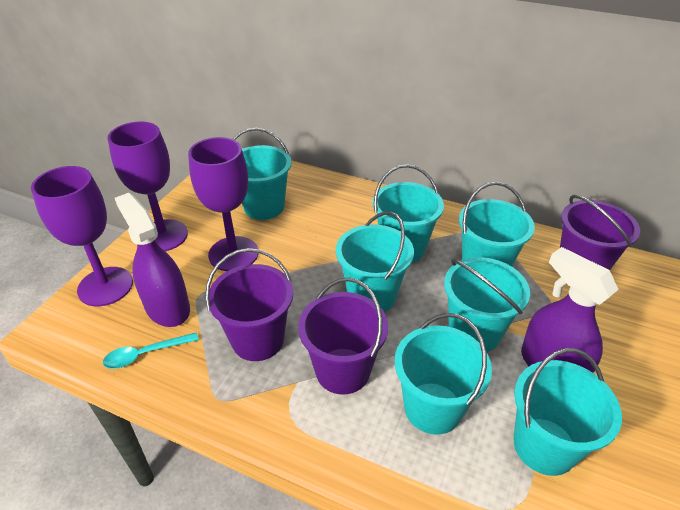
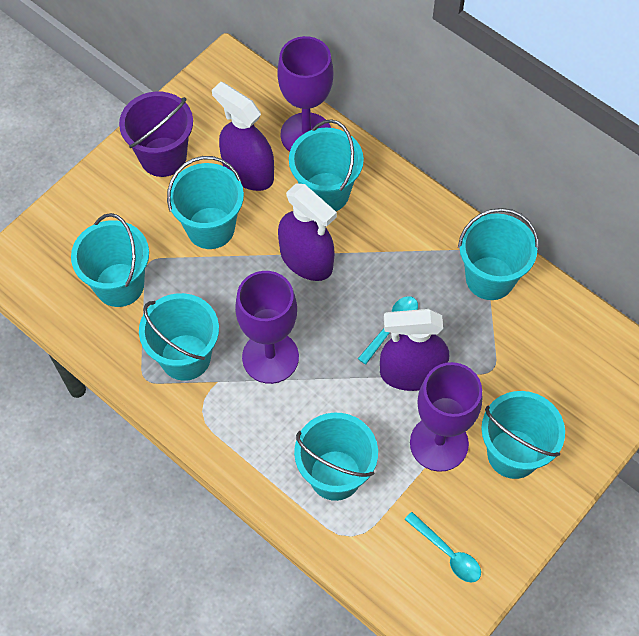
purple bucket: [205,248,293,361] [298,277,388,395] [560,195,640,270] = 3 -> [119,91,193,177] = 1
purple spray bottle: [115,193,190,327] [521,247,619,373] = 2 -> [212,82,274,191] [278,183,337,281] [380,309,449,391] = 3
turquoise spoon: [103,332,199,369] = 1 -> [358,296,418,365] [404,512,481,583] = 2

